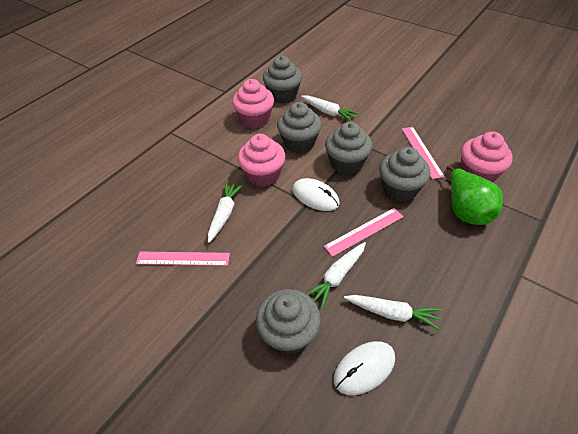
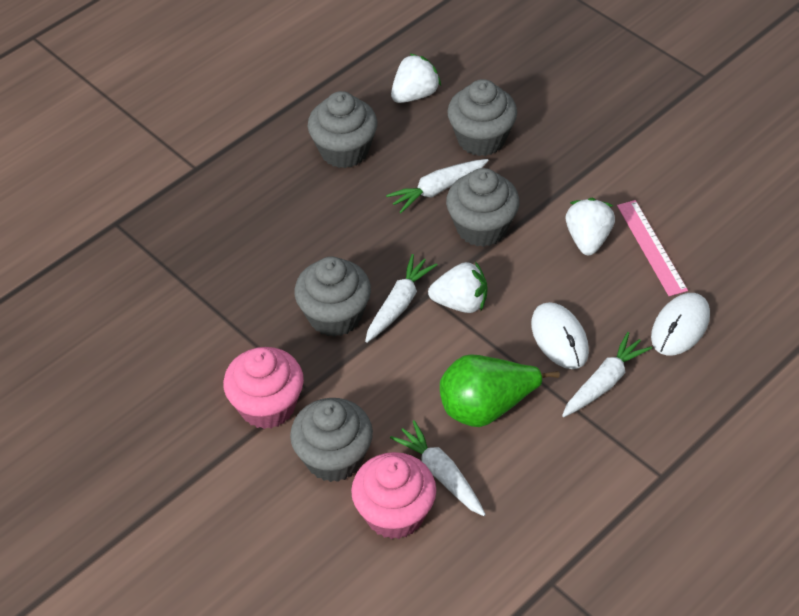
pink cupcake: [232,79,274,128] [238,134,285,187] [461,131,513,182] = 3 -> [223,347,304,429] [351,452,436,539] = 2
pink ruler: [136,252,230,266] [324,208,403,257] [402,127,445,179] = 3 -> [617,200,688,296] = 1
white strawberry: none = 0 -> [391,53,441,103] [428,261,487,313] [566,198,615,255] = 3

